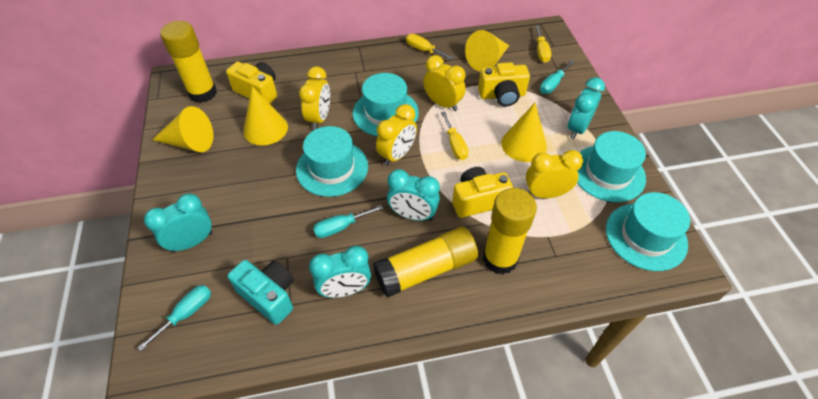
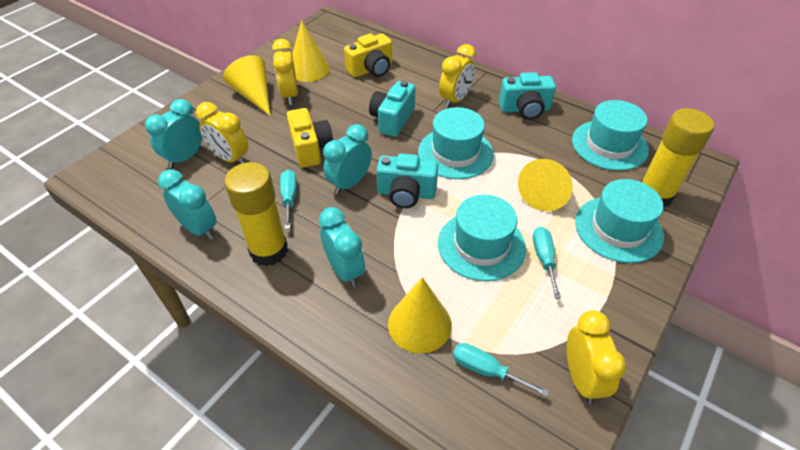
turquoise camera: [227,260,294,325] = 1 -> [369,80,415,137] [376,154,438,208] [499,72,556,120] = 3
yellow camera: [226,62,277,104] [452,167,513,218] [478,62,530,106] = 3 -> [287,108,333,168] [344,33,392,78] = 2
yellow glue stick: [160,21,217,103] [373,227,478,298] [483,188,537,275] = 3 -> [224,162,288,266] [641,108,714,208] = 2
yellow screwdriver: [406,34,454,60] [441,112,469,160] [535,25,551,63] = 3 -> none = 0

